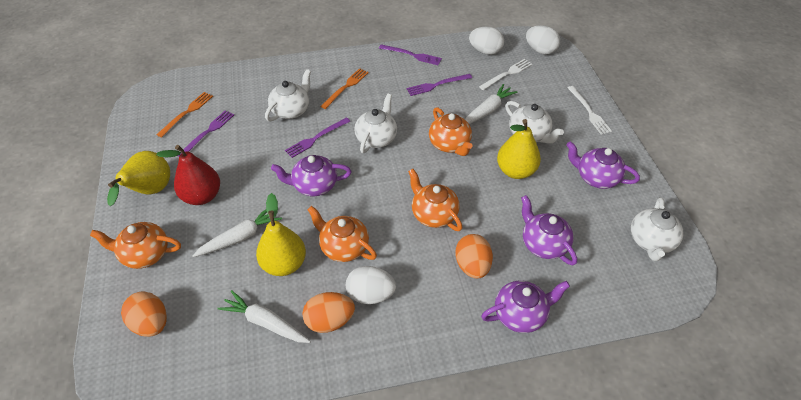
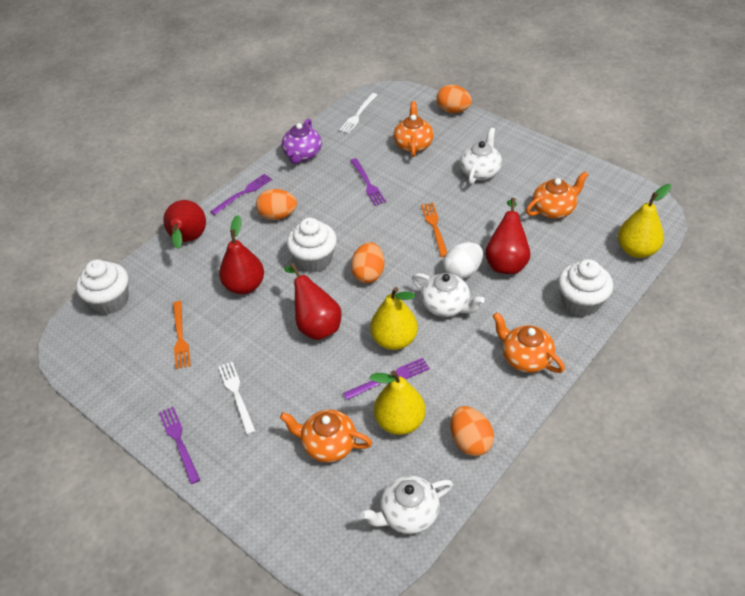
orange egg: [121,291,167,337] [302,292,355,333] [455,234,493,279] = 3 -> [256,189,297,220] [351,242,385,283] [436,84,472,113] [450,406,494,456] = 4
purple teapot: [271,155,351,196] [481,281,570,333] [521,195,577,265] [566,141,640,189] = 4 -> [282,119,322,164] = 1
red pear: [156,145,220,205] = 1 -> [163,200,206,249] [219,215,264,294] [284,263,342,340] [485,198,530,274] = 4
white carrot: [192,209,282,257] [217,290,311,343] [465,84,517,124] = 3 -> none = 0
white cupcake: none = 0 -> [76,259,128,315] [287,218,337,273] [558,259,613,316] = 3
white egg: [346,266,396,304] [469,26,504,55] [526,25,560,55] = 3 -> [443,242,483,279] = 1
white teapot: [265,69,311,121] [354,94,397,153] [505,101,564,144] [631,197,684,261] = 4 -> [360,475,453,534] [412,273,485,317] [460,128,502,184] = 3

